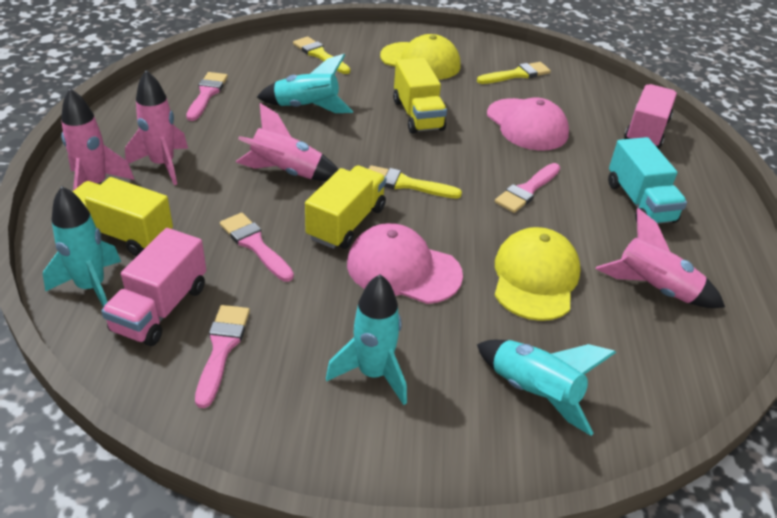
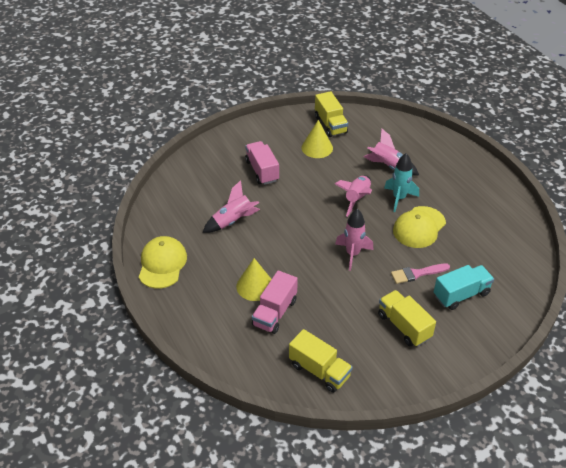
pink brush: [186,72,228,121] [195,305,250,408] [220,213,294,282] [495,163,560,213] = 4 -> [391,263,450,284] = 1
pink cap: [347,223,463,304] [487,97,569,151] = 2 -> none = 0
turquoise rocket: [43,186,121,308] [257,54,353,113] [326,274,407,405] [477,340,616,436] = 4 -> [384,153,419,212] = 1
yellow brush: [293,37,350,74] [369,165,462,199] [477,62,551,84] = 3 -> none = 0
yellow cone: none = 0 -> [236,258,271,301] [301,120,333,158] = 2

